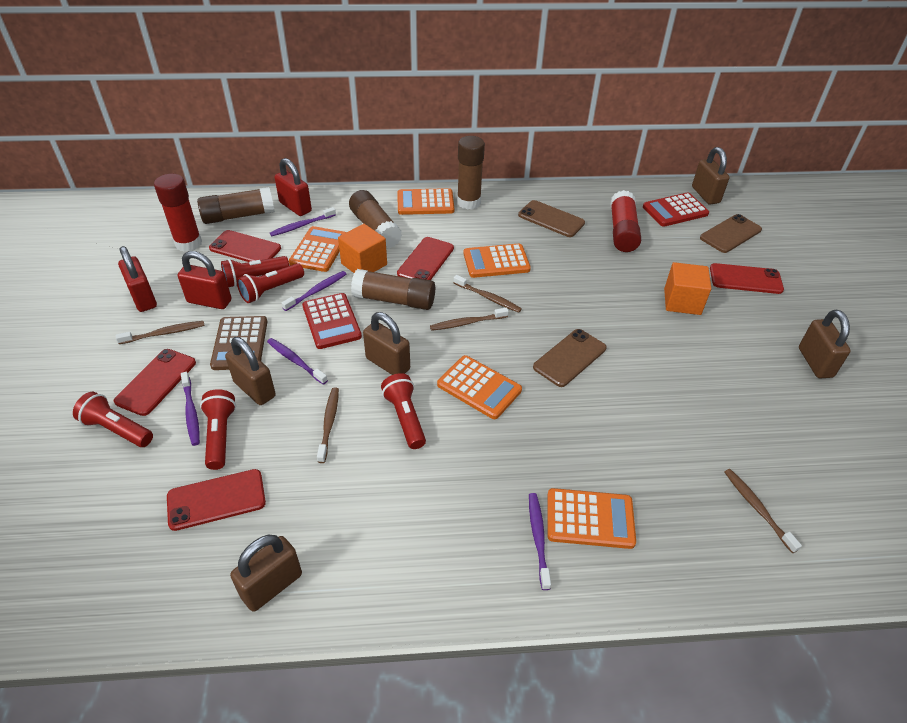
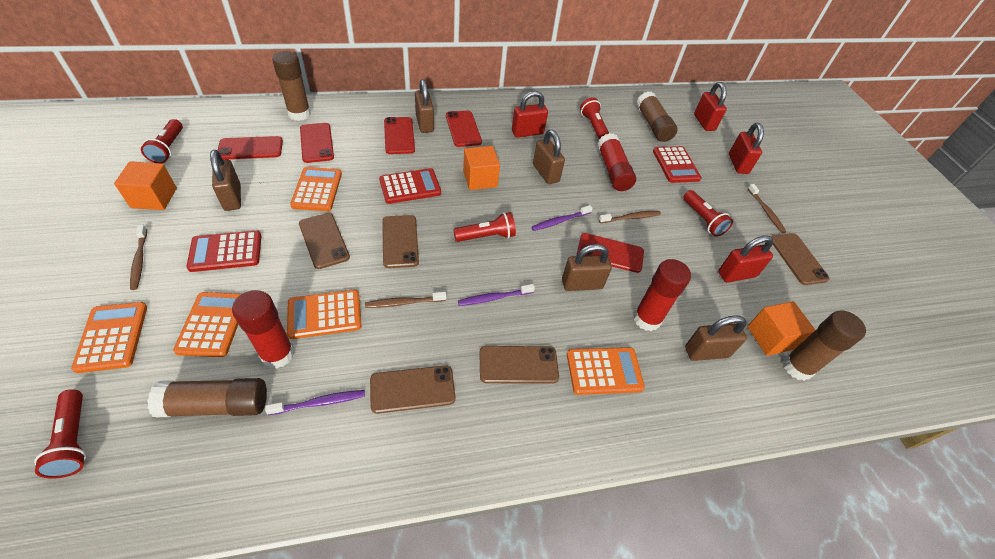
brown calculator: [210,316,267,370] = 1 -> none = 0
brown phone: [518,200,585,237] [533,329,607,387] [700,214,762,253] = 3 -> [299,213,350,269] [370,366,455,414] [382,215,419,268] [479,346,559,383] [771,233,830,285] = 5
brown toothbrush: [116,321,205,344] [317,388,339,463] [430,307,509,331] [454,275,522,313] [724,469,802,553] = 5 -> [130,225,147,290] [365,292,446,308] [599,211,661,223] [748,184,787,233] = 4
orange cube: [338,224,387,273] [664,262,711,315] = 2 -> [114,161,177,210] [463,146,500,190] [747,301,815,356] = 3
purple toothbrush: [181,372,200,446] [267,338,328,385] [270,207,336,236] [282,271,346,311] [529,493,551,590] = 5 -> [265,390,365,415] [458,284,535,306] [531,205,593,231] = 3
red calculator: [302,293,362,349] [643,193,709,227] = 2 -> [186,231,261,272] [379,168,441,204] [653,146,702,183] = 3
red glue stick: [154,174,202,252] [610,190,641,252] = 2 -> [232,290,295,369] [597,133,636,191] [633,259,691,331] = 3
red padlock: [118,246,157,312] [178,251,231,309] [274,158,312,216] = 3 -> [512,91,548,138] [694,82,727,131] [718,236,773,283] [729,123,764,174] = 4

